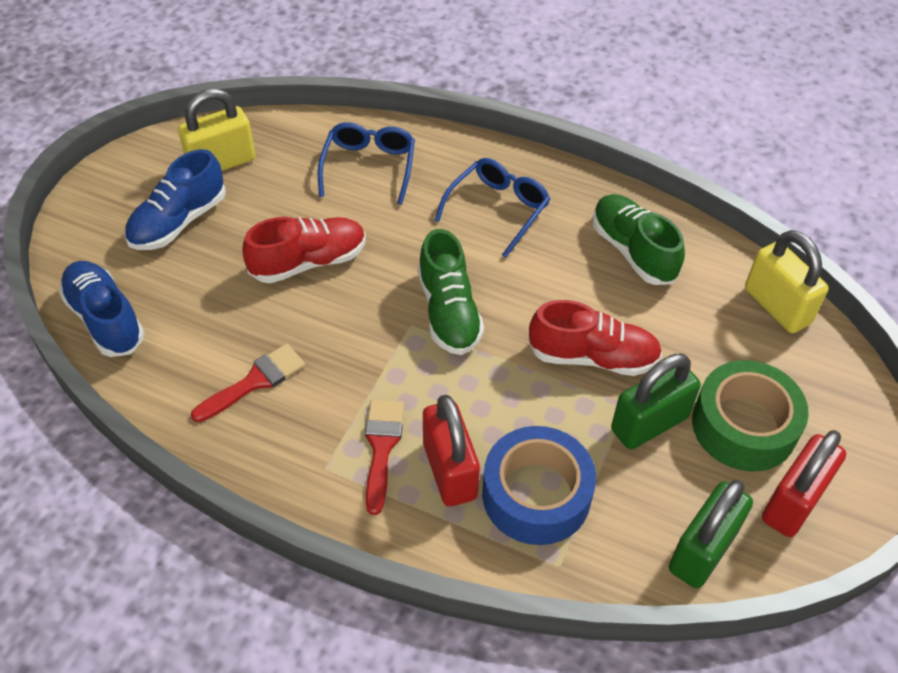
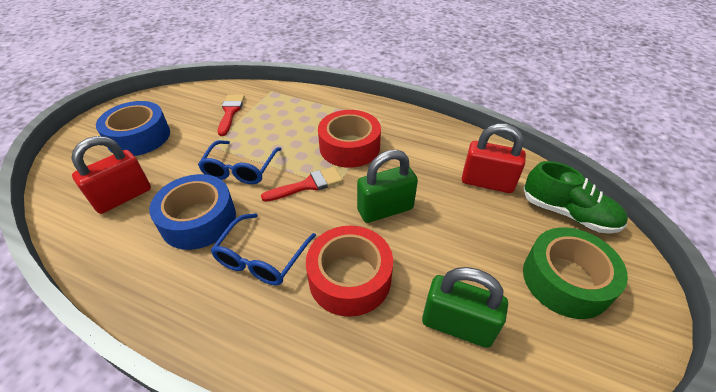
blue shoe: [59,261,144,357] [124,149,226,250] = 2 -> none = 0
blue tape: [482,426,596,545] = 1 -> [96,101,170,156] [149,174,236,250] = 2
green shoe: [418,229,484,355] [593,194,685,285] = 2 -> [523,161,628,234] = 1
red shoe: [242,217,366,283] [528,300,662,376] = 2 -> none = 0
red tape: none = 0 -> [306,226,393,317] [318,110,381,168] = 2
yellow padlock: [178,88,255,171] [745,230,829,333] = 2 -> none = 0

